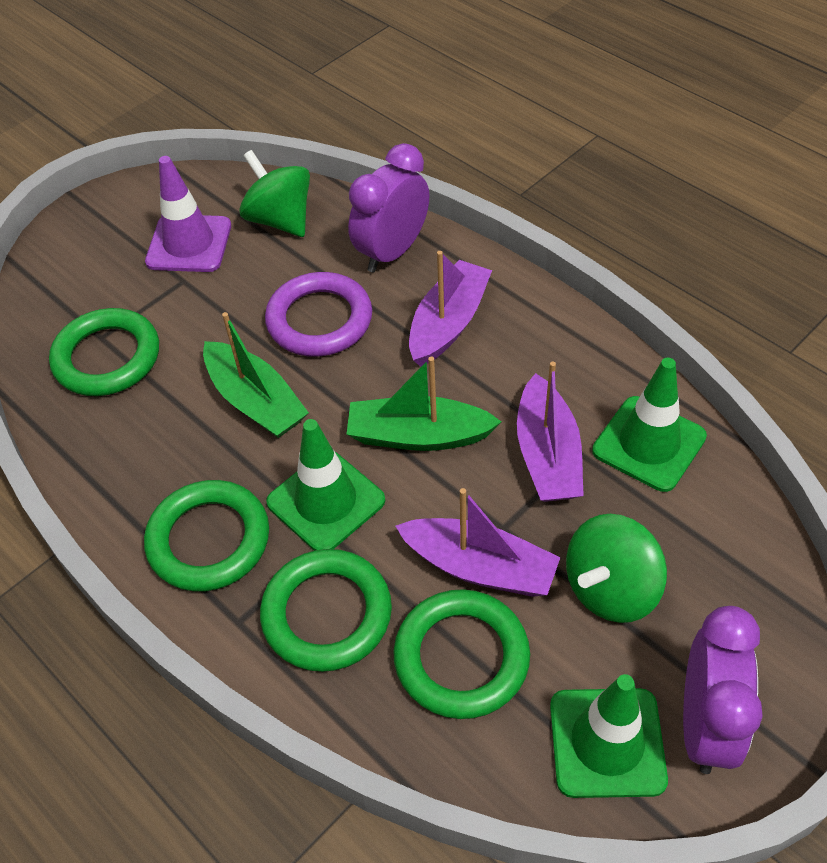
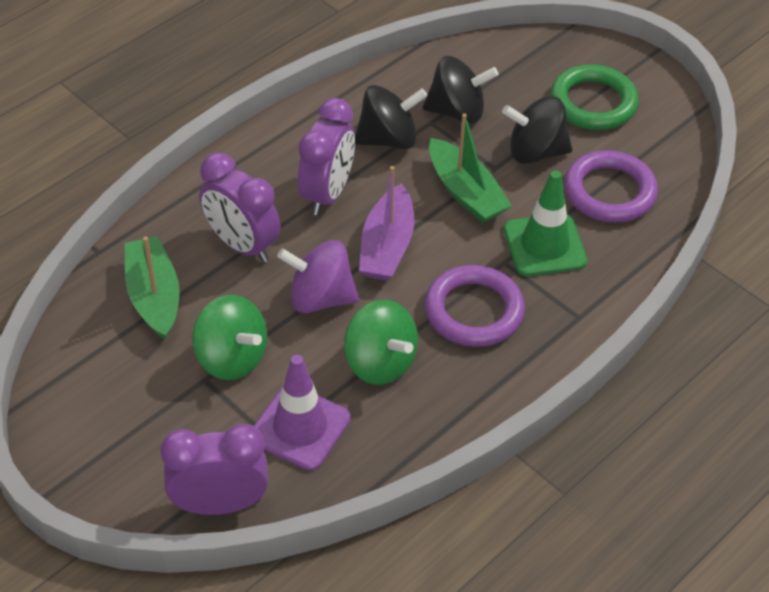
black spinning top: none = 0 -> [355,85,427,149] [423,56,499,124] [502,96,572,164] = 3
green ring: [49,308,159,396] [144,480,269,591] [260,549,392,672] [393,589,530,719] = 4 -> [550,64,639,130] = 1
green traffic cone: [266,419,385,551] [550,674,668,798] [592,358,707,492] = 3 -> [503,170,588,276] = 1
purple boat: [396,488,561,597] [409,251,492,367] [517,361,584,502] = 3 -> [359,166,414,281] = 1
purple clock: [348,143,429,273] [683,606,763,774] = 2 -> [160,424,268,515] [199,153,281,263] [298,98,355,215] = 3
purple ring: [265,272,372,357] = 1 -> [424,265,525,347] [564,150,658,222] = 2
purple spinning top: none = 0 -> [277,240,359,313] = 1

